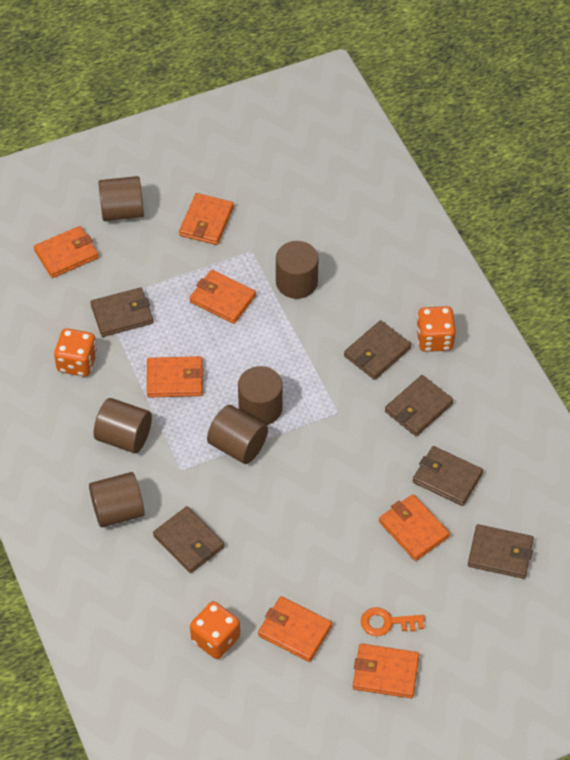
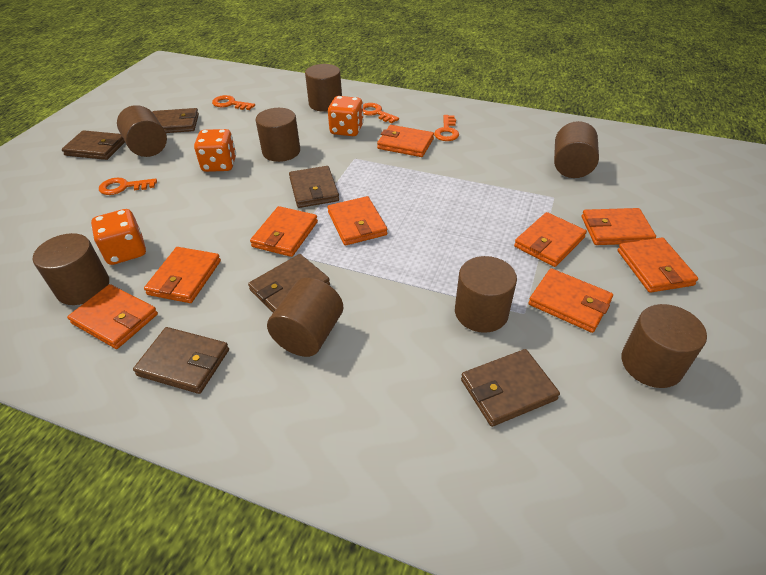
brown cylinder: [89,472,145,527] [94,398,152,453] [98,176,144,221] [207,405,268,464] [238,366,283,425] [276,241,318,299] = 6 -> [33,233,109,305] [117,105,167,157] [256,108,300,162] [267,278,343,357] [305,64,342,112] [455,256,517,333] [554,121,599,178] [622,304,707,388] = 8
orange key: [361,607,425,636] = 1 -> [99,178,157,195] [212,95,255,110] [363,103,399,123] [434,115,459,141] = 4
orange wallet: [34,226,99,278] [147,356,204,398] [179,193,234,245] [189,270,256,324] [258,596,332,662] [353,643,420,698] [379,494,450,561] = 7 -> [67,284,158,349] [144,247,221,303] [250,206,318,257] [327,196,387,245] [377,125,434,157] [514,212,587,267] [529,268,613,333] [582,208,656,245] [617,237,698,293] = 9

